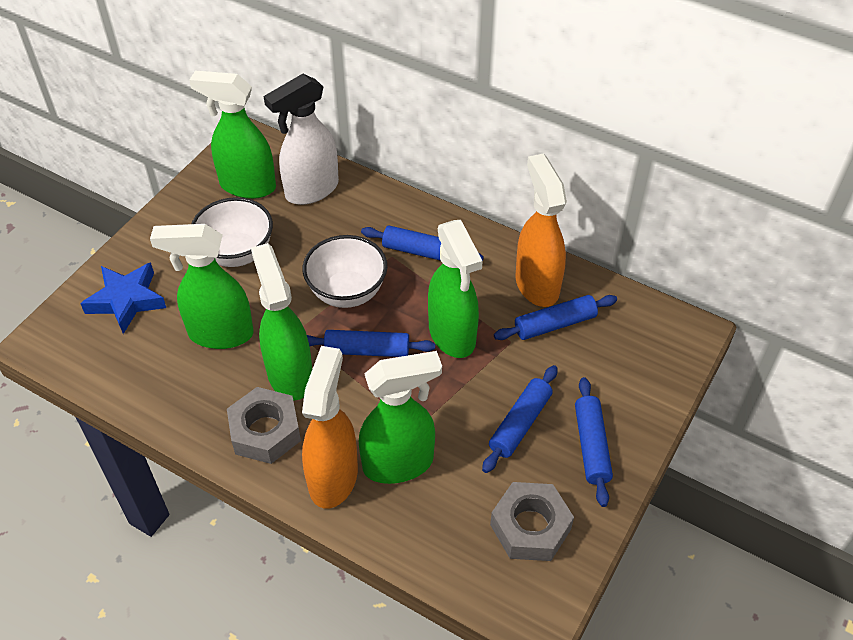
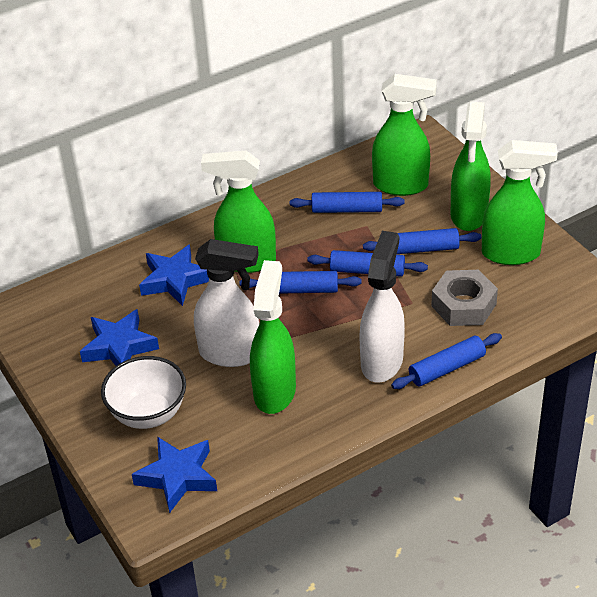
blue star: [80,262,166,334] = 1 -> [80,309,159,366] [132,437,217,513] [139,244,209,306] = 3
grey nut: [227,387,301,464] [490,482,574,561] = 2 -> [431,270,498,326] = 1
orange spray bottle: [302,346,358,509] [515,154,567,307] = 2 -> none = 0
white bowl: [191,197,273,267] [303,235,387,308] = 2 -> [101,356,186,429] = 1
white spray bottle: [264,74,339,205] = 1 -> [194,239,259,367] [360,231,405,383] = 2

